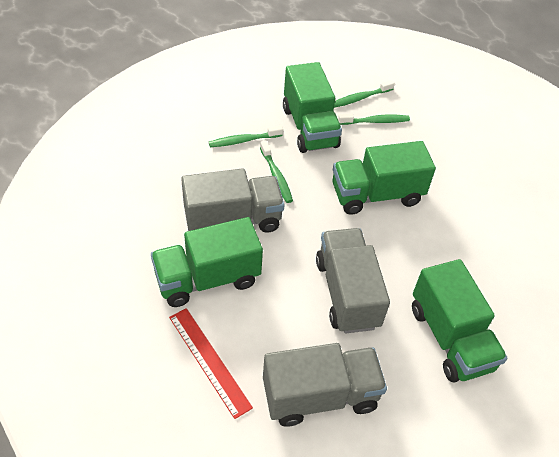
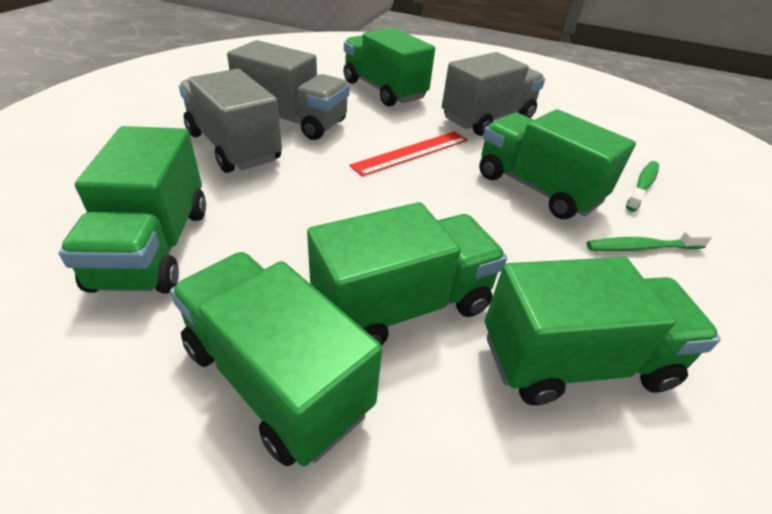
green toothbrush: [209,125,283,147] [260,140,293,203] [334,80,395,108] [338,114,410,125] = 4 -> [587,230,712,252] [626,161,659,211] = 2
green truck: [151,217,263,307] [283,62,342,153] [333,141,436,215] [412,259,507,383] = 4 -> [59,126,206,293] [170,252,382,467] [307,202,507,345] [343,28,435,107] [479,109,636,219] [485,257,721,405] = 6

